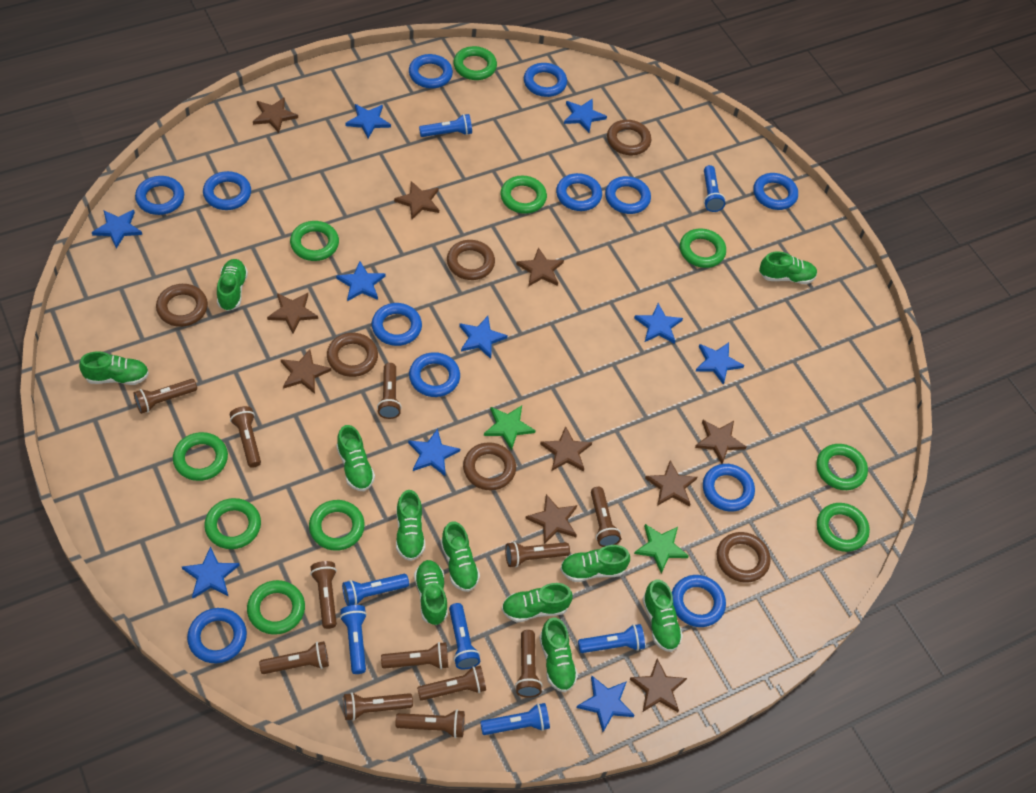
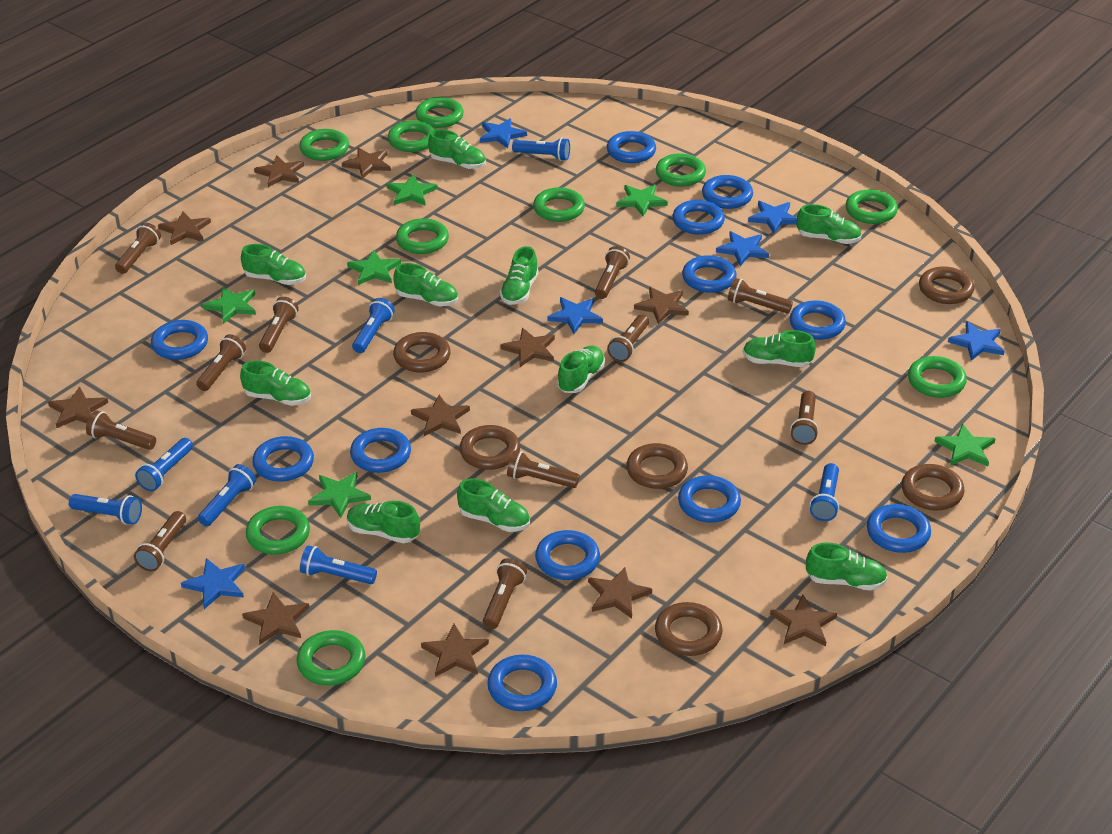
blue star: [92,210,142,249] [182,546,240,598] [336,261,385,301] [345,104,391,138] [408,428,460,476] [459,316,508,359] [564,98,607,133] [576,676,635,732] [634,303,683,344] [696,342,744,385] = 10 -> [181,558,245,609] [480,118,527,148] [547,297,603,334] [716,231,769,266] [748,201,797,234] [948,321,1005,361] = 6
brown flashlight: [134,379,197,414] [230,406,261,468] [259,641,329,674] [310,561,337,629] [343,692,413,721] [377,363,402,419] [381,642,448,669] [395,710,465,738] [417,666,486,701] [505,542,570,568] [515,630,542,698] [591,487,621,547] = 12 -> [86,410,156,450] [115,223,161,274] [134,511,186,571] [196,334,246,391] [259,297,299,353] [483,558,527,629] [507,451,580,488] [595,246,630,299] [607,315,649,362] [728,278,793,313] [790,391,819,445] = 11
brown star: [253,97,298,133] [267,293,318,333] [281,349,331,394] [394,181,439,219] [516,247,564,287] [525,494,577,544] [540,426,592,471] [629,658,687,712] [645,460,697,507] [695,420,746,464] = 10 -> [48,387,108,428] [158,212,211,245] [242,592,309,645] [254,156,304,187] [342,148,391,179] [411,395,470,436] [421,624,489,677] [500,328,555,367] [588,567,652,619] [634,287,689,324] [770,595,837,646] = 11
green star: [484,405,536,451] [634,524,689,573] = 2 -> [202,286,256,324] [308,472,371,518] [347,250,401,285] [387,174,438,206] [616,185,668,216] [934,423,996,466] = 6

